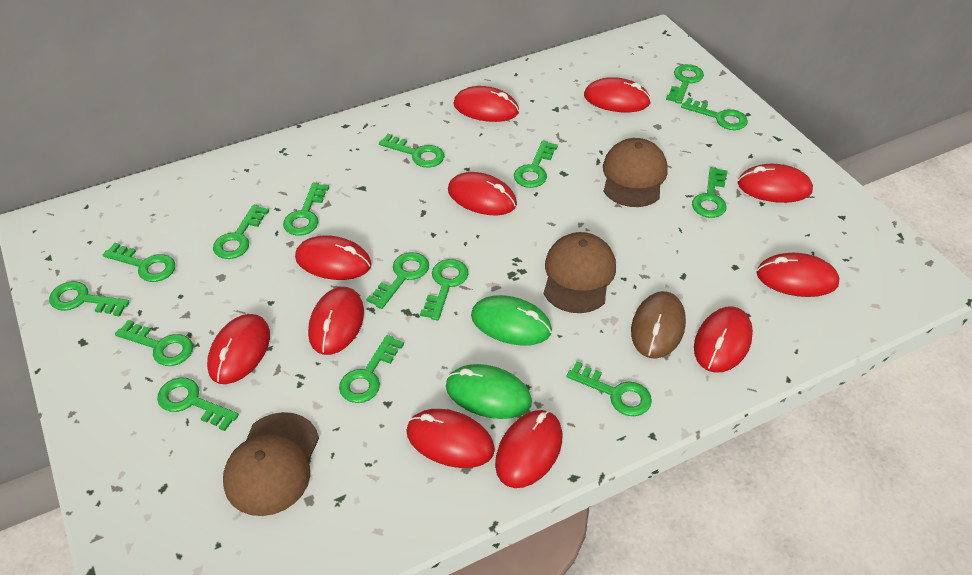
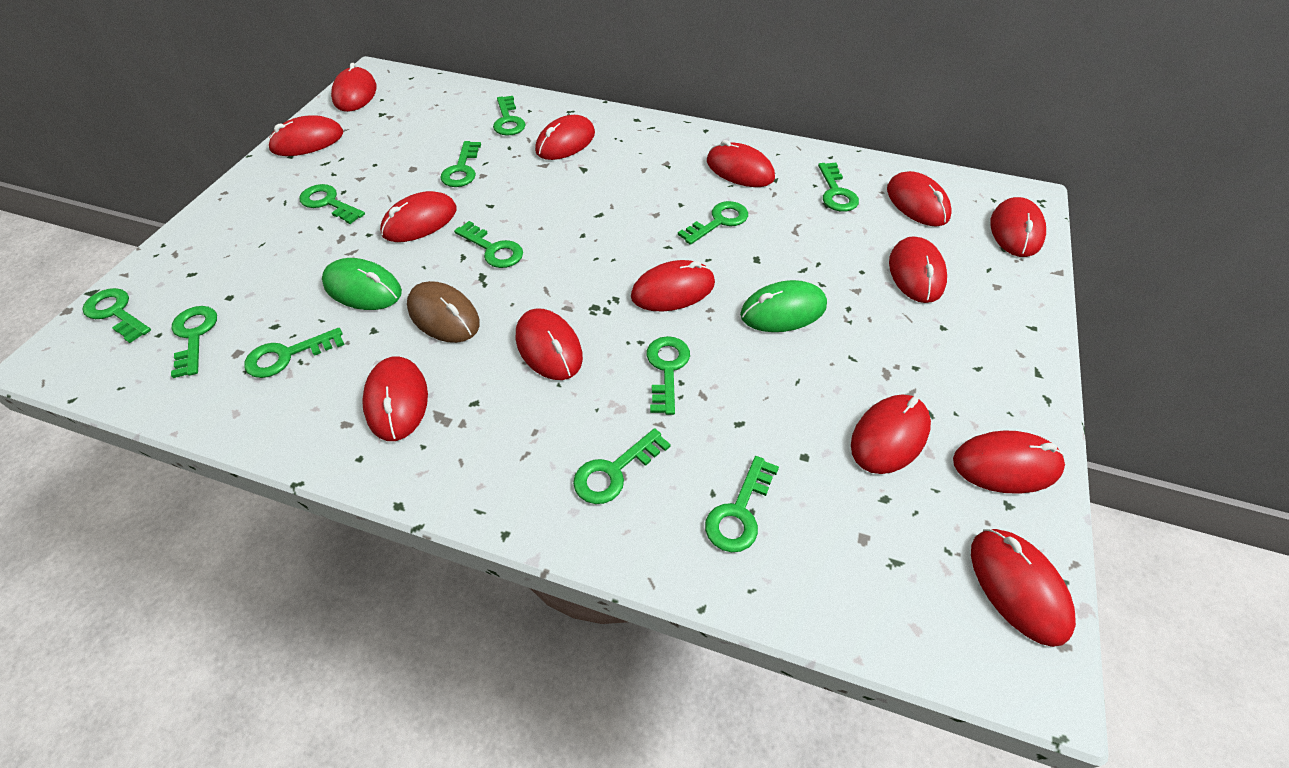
brown cap: [223,412,319,516] [544,232,616,313] [603,138,668,207] = 3 -> none = 0
green key: [49,281,130,316] [103,243,175,282] [115,320,193,366] [157,377,239,431] [213,205,269,259] [283,183,329,236] [339,335,404,403] [366,252,429,309] [379,134,444,167] [420,259,469,320] [514,140,558,188] [566,361,652,416] [666,64,704,104] [681,97,748,130] [692,167,727,218] = 15 -> [82,288,151,343] [171,306,217,378] [244,328,345,378] [300,184,365,224] [440,141,481,187] [454,221,523,268] [493,96,526,136] [573,428,671,504] [647,336,690,415] [678,201,748,245] [705,456,779,552] [818,163,859,212] = 12
red mouse: [207,314,270,384] [295,235,372,280] [308,287,364,355] [406,409,495,468] [448,172,517,215] [453,86,519,122] [495,410,562,488] [584,77,651,112] [694,306,753,373] [737,164,813,203] [756,253,839,297] = 11 -> [268,115,343,156] [331,63,377,112] [362,356,428,441] [380,191,457,242] [516,308,583,380] [535,115,595,160] [631,260,715,312] [707,140,775,187] [851,394,931,474] [887,171,951,227] [889,236,947,303] [953,430,1065,494] [971,529,1076,647] [990,197,1046,257] = 14

